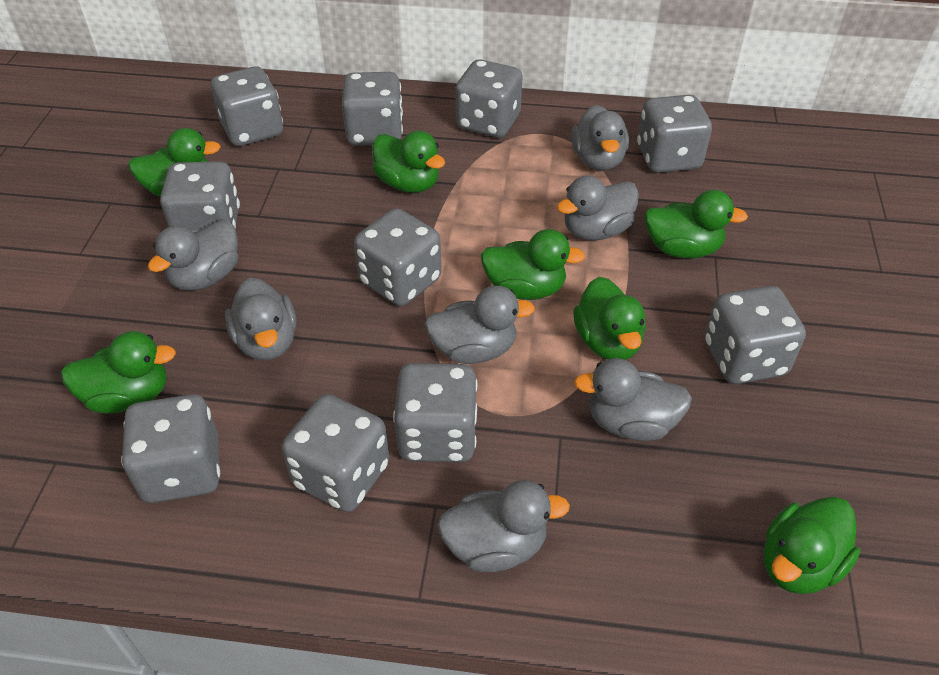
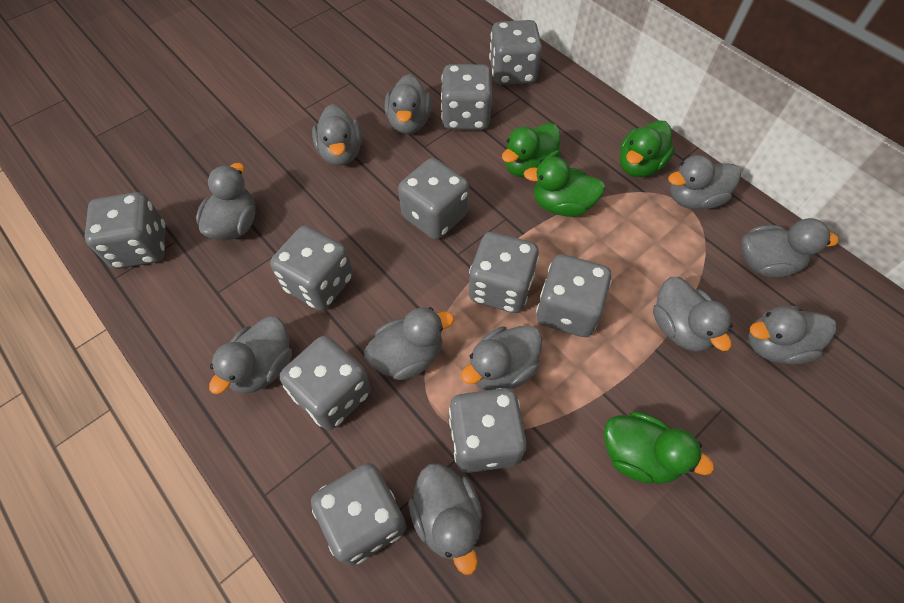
green duck: [61,331,176,413] [128,128,221,197] [372,131,445,193] [481,229,585,300] [573,277,646,360] [644,190,748,259] [764,497,860,594] = 7 -> [502,123,561,178] [523,157,606,217] [604,412,714,484] [619,120,675,177] = 4
grey duck: [148,219,238,290] [225,278,297,360] [424,286,535,364] [437,480,570,572] [557,176,639,240] [571,105,629,171] [574,358,692,441] = 7 -> [196,163,255,240] [209,317,292,394] [312,104,362,166] [364,307,454,380] [385,74,432,134] [409,463,482,575] [461,326,542,390] [653,277,733,352] [668,155,741,210] [741,218,839,277] [748,306,836,365] = 11

